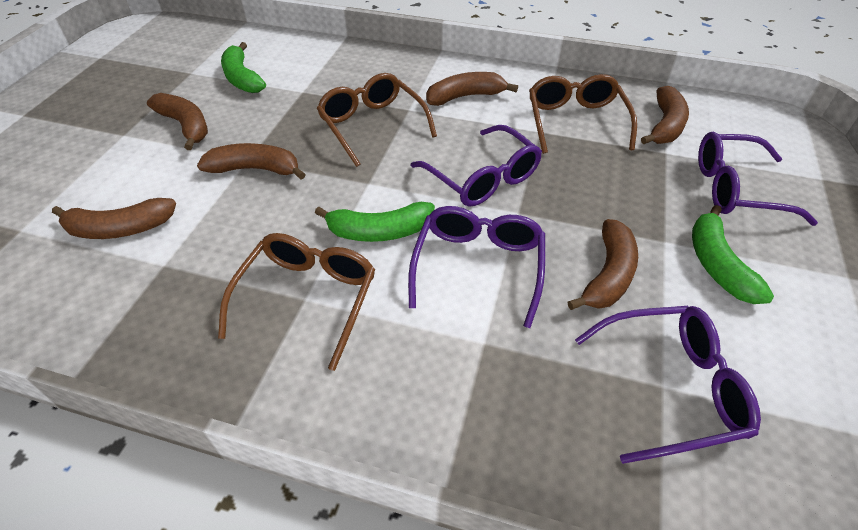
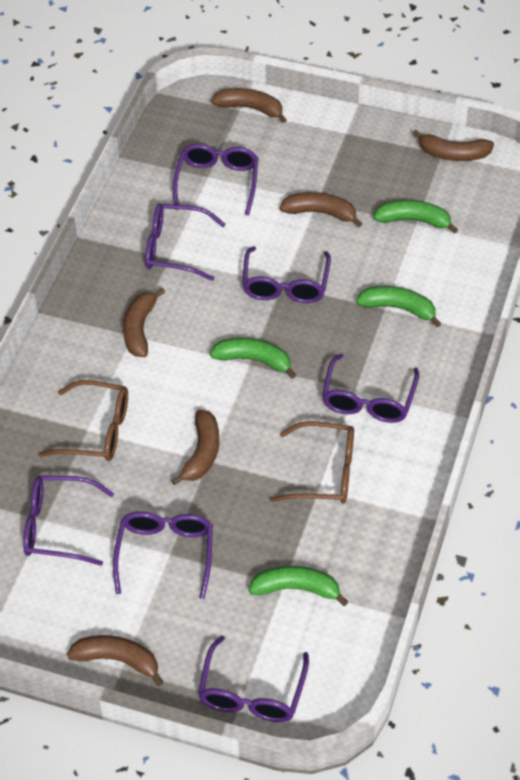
brown glasses: [218,233,375,371] [317,73,437,167] [529,74,637,154] = 3 -> [38,380,128,461] [270,421,354,504] = 2
green banana: [221,42,266,93] [315,202,435,242] [692,205,774,304] = 3 -> [210,338,296,379] [249,566,349,606] [356,286,441,327] [373,200,458,234] = 4
purple glasses: [408,206,545,328] [411,125,542,207] [575,306,761,464] [698,132,818,226] = 4 -> [23,475,114,566] [113,511,213,599] [145,204,226,281] [173,144,258,215] [198,636,309,722] [242,246,331,303] [322,354,419,423] = 7

